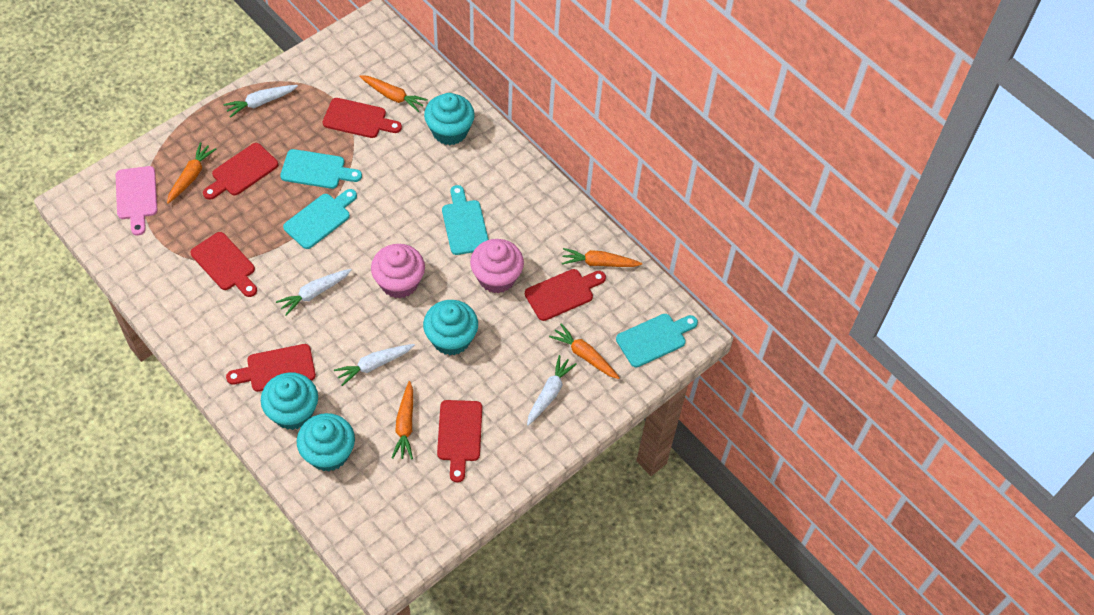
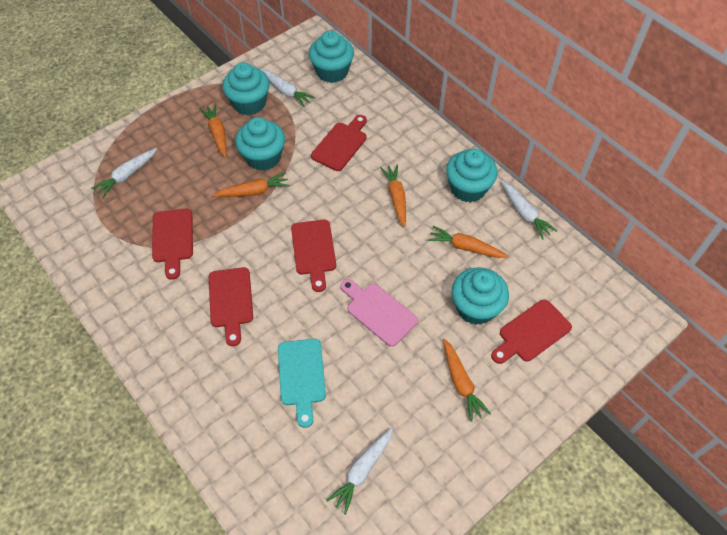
pink cupcake: [371,244,425,299] [470,239,524,293] = 2 -> none = 0
red cutting board: [191,232,257,297] [203,143,278,200] [226,344,316,392] [323,98,402,138] [437,400,482,483] [525,269,606,321] = 6 -> [152,209,193,280] [209,267,253,346] [291,220,336,292] [311,115,367,171] [491,299,572,364] = 5
turquoise cupcake: [261,372,318,430] [297,413,355,472] [423,300,478,355] [424,93,475,145] = 4 -> [222,62,270,115] [235,117,285,171] [309,31,354,83] [446,148,498,203] [452,267,509,325] = 5
turquoise cutting board: [280,149,362,189] [283,189,357,249] [442,185,489,255] [616,314,698,367] = 4 -> [278,339,326,428] = 1

